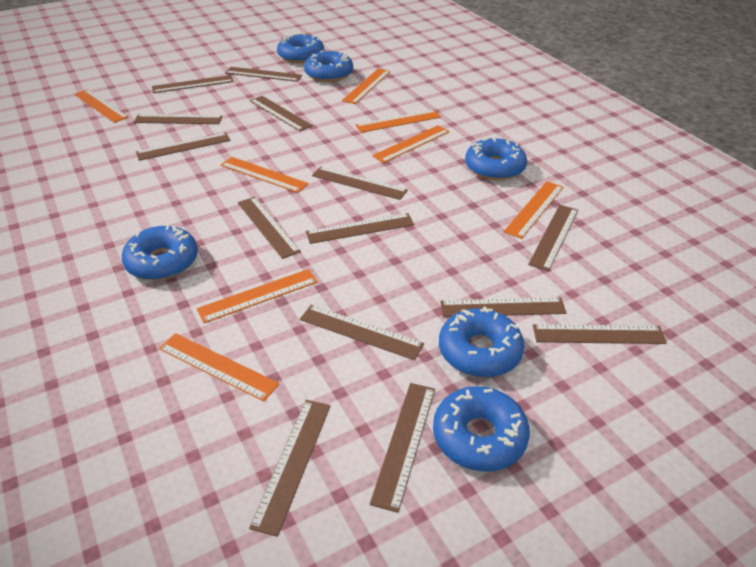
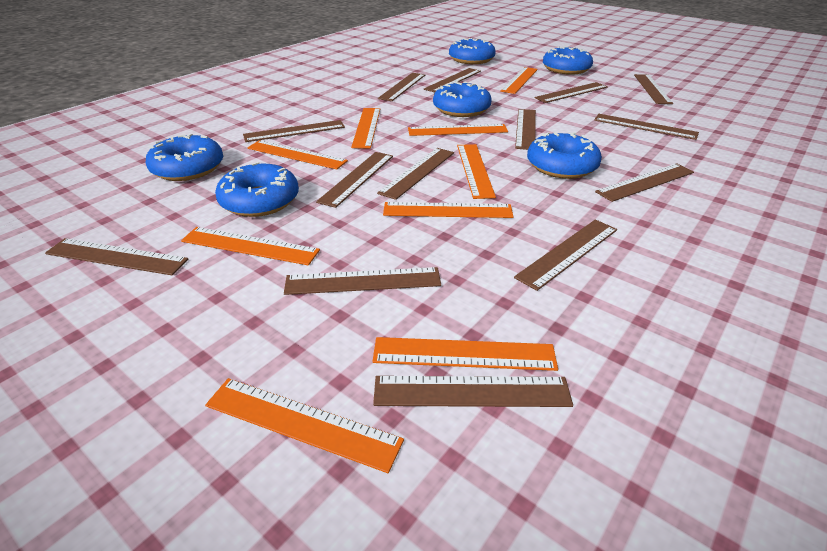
orange ruler: [74,89,129,123] [159,333,279,402] [197,269,318,323] [221,157,309,193] [342,69,391,104] [355,110,441,133] [372,125,450,163] [504,181,564,239] = 8 -> [181,227,320,265] [205,378,404,473] [247,140,348,169] [351,108,380,149] [372,337,558,371] [383,202,513,218] [408,124,508,136] [457,144,496,199] [500,67,538,94] = 9

